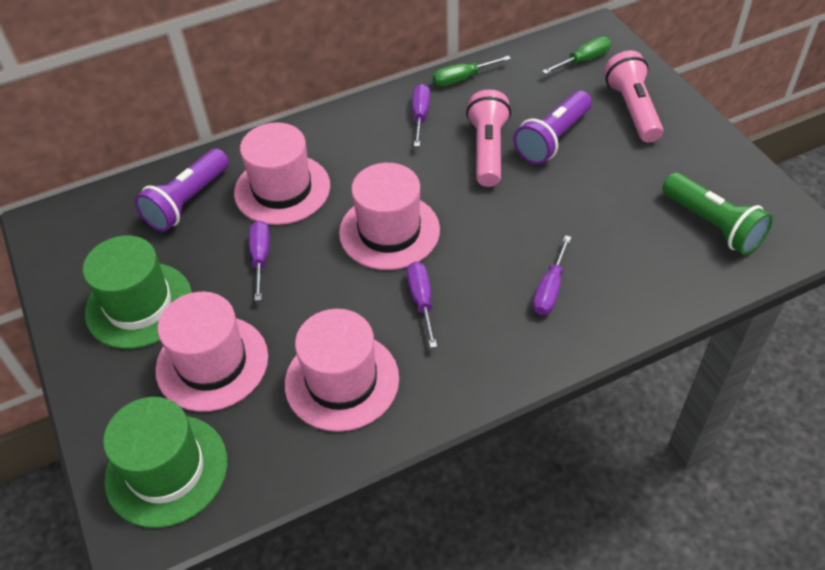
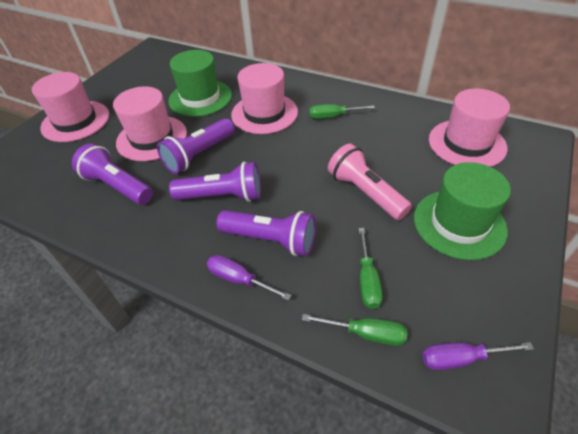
green flashlight: [662,173,773,255] = 1 -> none = 0
green screwdriver: [433,56,511,86] [542,37,611,74] = 2 -> [302,314,407,346] [309,104,375,119] [358,228,383,309] = 3
pink flashlight: [466,90,511,187] [604,50,663,143] = 2 -> [328,144,412,220] = 1
purple flashlight: [135,148,229,232] [513,91,592,164] = 2 -> [72,143,153,205] [157,118,235,174] [169,162,261,202] [216,210,316,256] = 4
purple screwdriver: [249,220,270,301] [407,262,437,348] [412,84,430,147] [533,235,571,315] = 4 -> [207,255,292,301] [422,342,534,370] = 2

